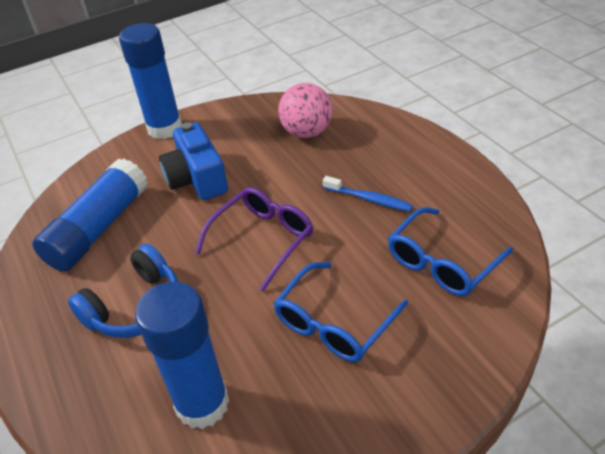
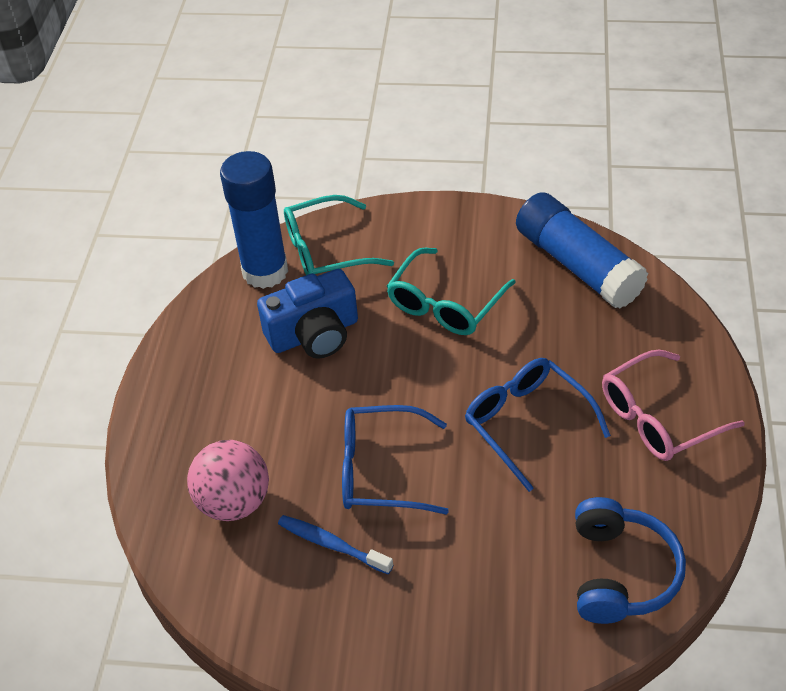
blue glue stick: [32,158,148,272] [119,23,182,139] [135,282,229,429] = 3 -> [220,151,288,289] [516,193,648,309] = 2
pink glasses: none = 0 -> [602,350,745,461] = 1
purple glasses: [195,187,313,291] = 1 -> none = 0
turquoise glasses: none = 0 -> [284,195,394,275] [387,248,516,335] = 2

